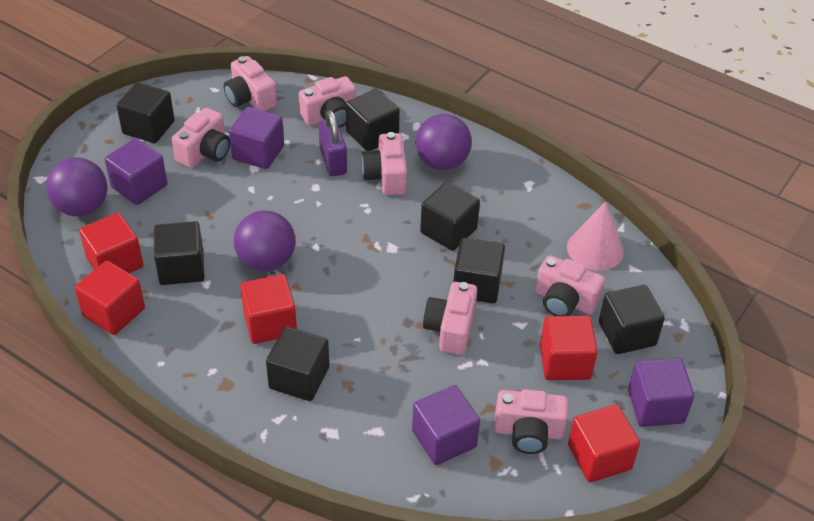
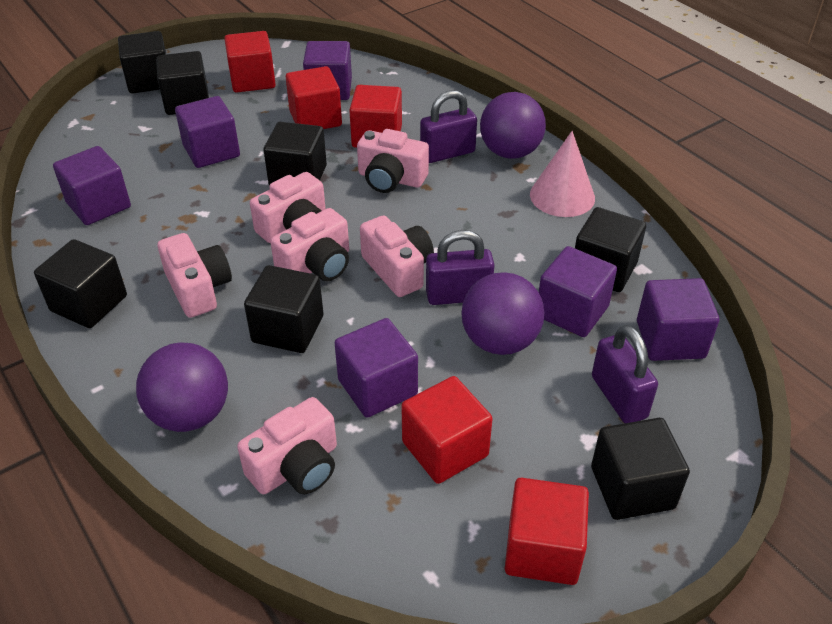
pink camera: [172,108,230,168] [224,56,277,111] [299,76,356,128] [361,132,407,195] [423,282,477,355] [494,389,568,454] [535,255,605,316] = 7 -> [157,233,232,318] [237,397,337,494] [250,172,326,243] [270,208,349,281] [357,129,429,193] [360,216,434,297] = 6
purple cube: [105,138,167,205] [229,107,284,169] [412,385,480,465] [628,358,694,427] = 4 -> [53,146,131,225] [175,96,240,168] [303,41,352,100] [335,318,418,418] [539,246,617,337] [637,278,719,361] = 6
purple padlock: [319,110,347,176] = 1 -> [420,90,477,163] [426,230,495,305] [592,325,658,423] = 3

